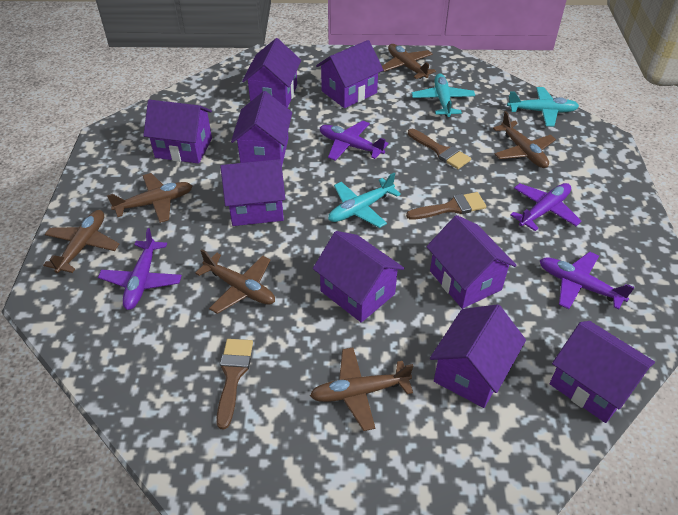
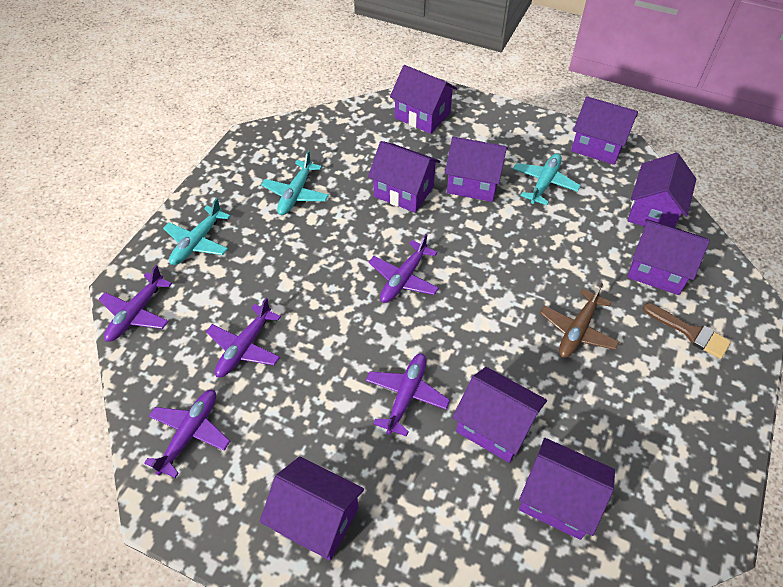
brown brush: [216,339,253,430] [406,192,486,220] [408,129,471,169] = 3 -> [643,303,731,359] = 1
brown plane: [43,210,119,273] [107,173,192,223] [195,249,275,314] [310,347,413,431] [382,44,436,79] [493,111,556,168] = 6 -> [540,283,619,358] = 1
purple plane: [98,228,182,310] [320,121,389,161] [510,183,582,231] [540,252,635,310] = 4 -> [99,265,172,342] [144,390,230,478] [206,298,281,377] [366,353,450,437] [369,234,439,303] = 5

